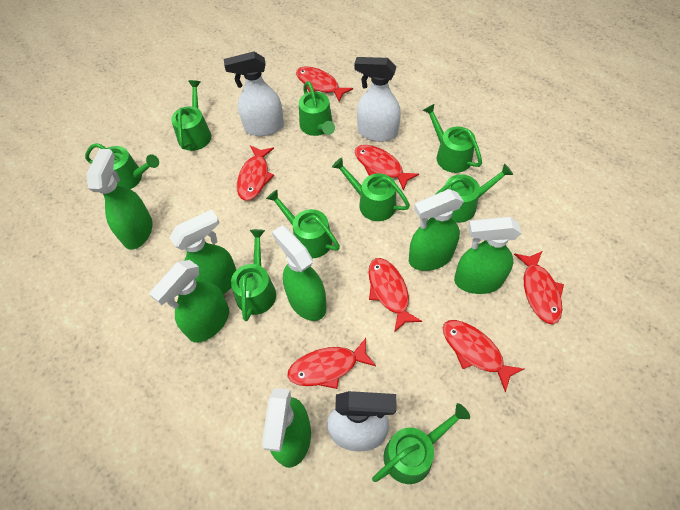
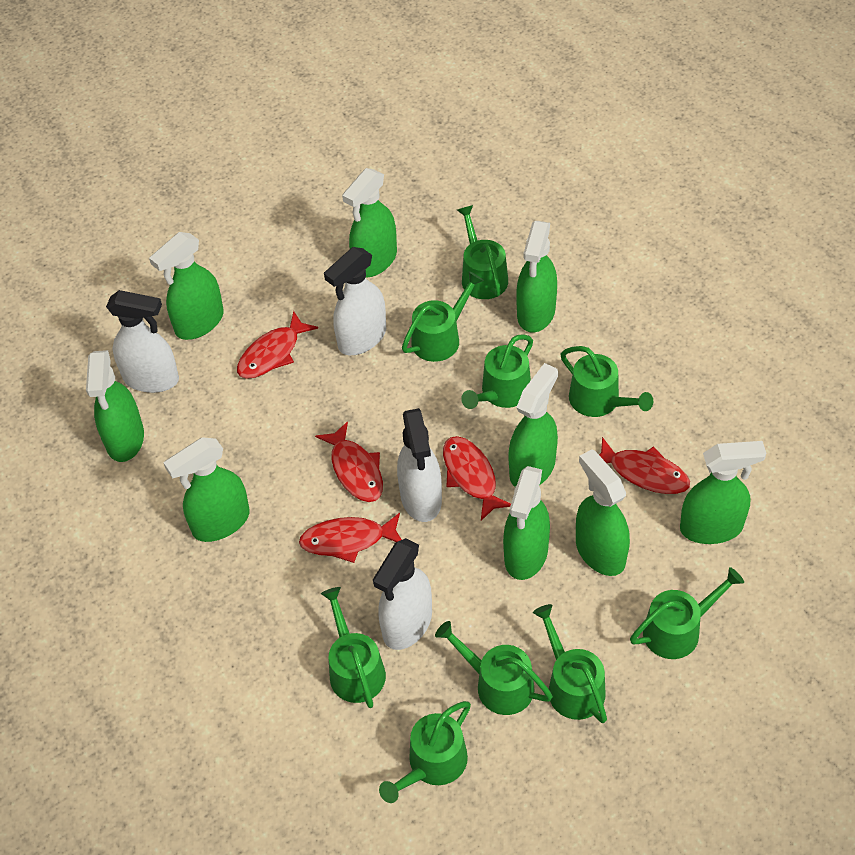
green spray bottle: [87,149,153,250] [149,260,229,343] [169,210,236,294] [262,388,311,468] [272,225,327,321] [409,189,464,271] [454,217,521,294] = 7 -> [86,350,144,462] [149,232,224,340] [163,437,250,542] [342,168,397,278] [503,466,550,580] [508,363,558,487] [516,221,557,333] [576,449,630,576] [680,441,766,544] = 9
red fish: [237,145,274,201] [288,338,376,389] [296,66,353,102] [355,145,419,191] [368,258,422,332] [443,320,524,392] [514,251,564,324] = 7 -> [237,311,318,379] [299,513,402,563] [315,421,383,502] [443,436,511,521] [599,437,690,494] = 5
white spray bottle: [224,52,284,136] [327,391,397,451] [354,57,401,142] = 3 -> [106,290,179,393] [324,247,386,355] [373,538,432,650] [397,408,442,522] = 4

